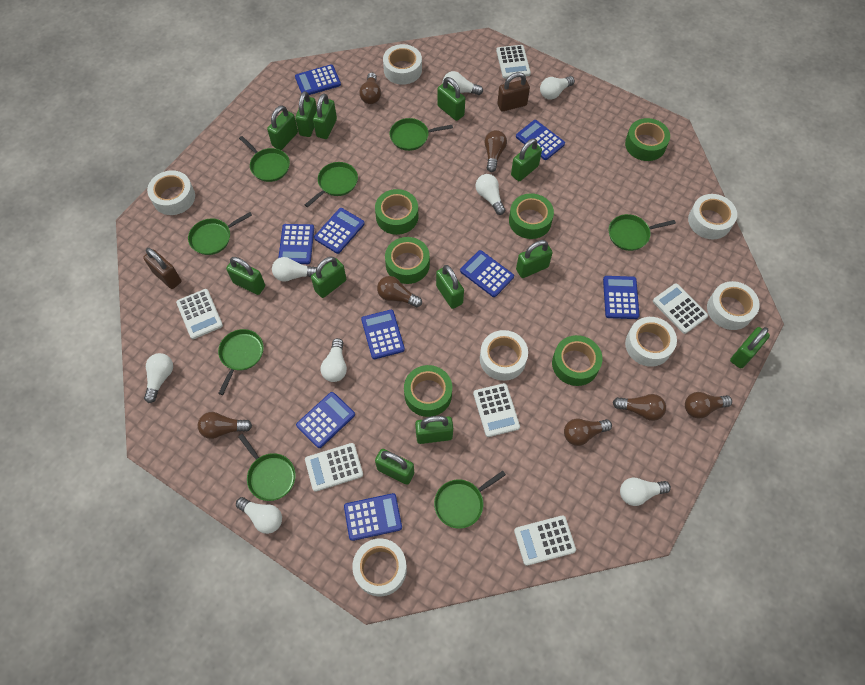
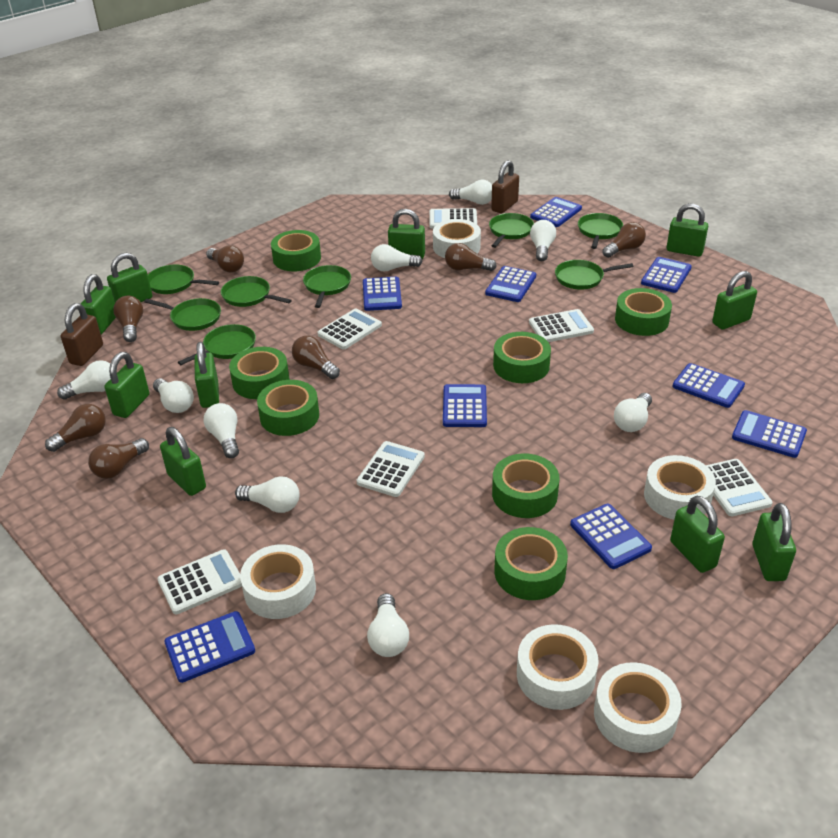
green padlock: [226,257,265,295] [267,105,298,150] [295,91,317,137] [311,257,346,298] [313,93,337,139] [375,449,414,485] [415,416,453,444] [436,265,464,309] [437,77,465,121] [511,138,542,181] [516,240,553,278] [730,327,770,369] = 12 -> [81,274,116,334] [105,352,149,418] [107,253,152,302] [160,427,206,496] [194,342,219,408] [388,209,425,259] [666,204,708,257] [670,496,725,573] [712,271,757,330] [752,503,796,581] = 10
green tape: [375,189,418,235] [385,237,430,284] [404,365,452,417] [509,193,554,239] [552,335,602,386] [625,118,670,161] = 6 -> [229,347,289,399] [257,380,319,436] [271,230,321,271] [492,453,560,518] [493,332,551,383] [494,527,568,600] [615,288,672,336] = 7
white light bulb: [144,353,173,403] [236,497,282,534] [272,257,317,282] [320,338,347,382] [443,71,483,95] [475,174,505,215] [540,76,575,100] [620,477,671,506] = 8 -> [57,360,111,400] [153,378,194,413] [204,403,239,458] [235,476,300,513] [367,593,409,657] [371,244,423,272] [449,180,492,205] [530,220,556,261] [614,393,652,432] = 9
white tape: [147,170,195,215] [352,538,407,597] [383,44,422,85] [480,330,528,381] [625,317,677,367] [688,194,737,239] [707,281,760,330] = 7 -> [240,544,316,619] [433,219,481,258] [517,624,598,710] [594,662,682,753] [644,455,716,519] = 5

